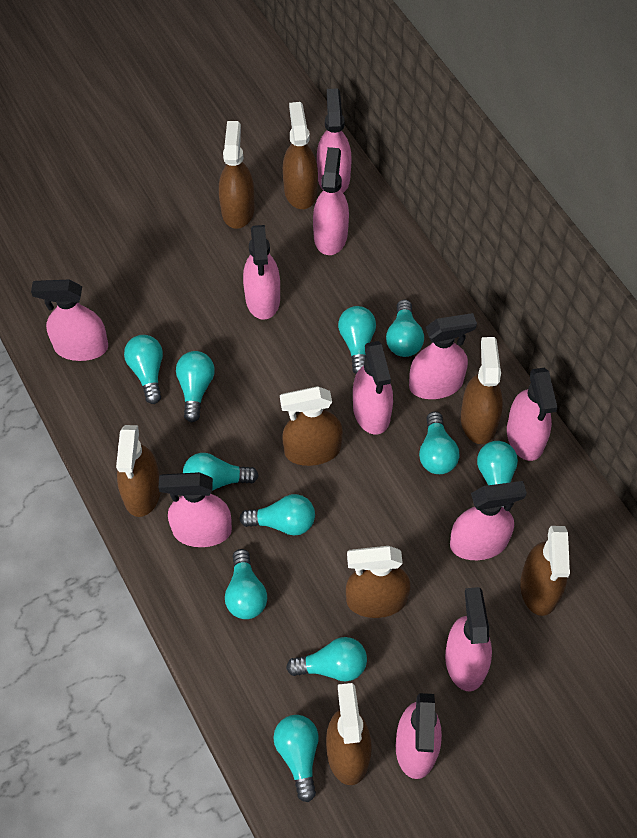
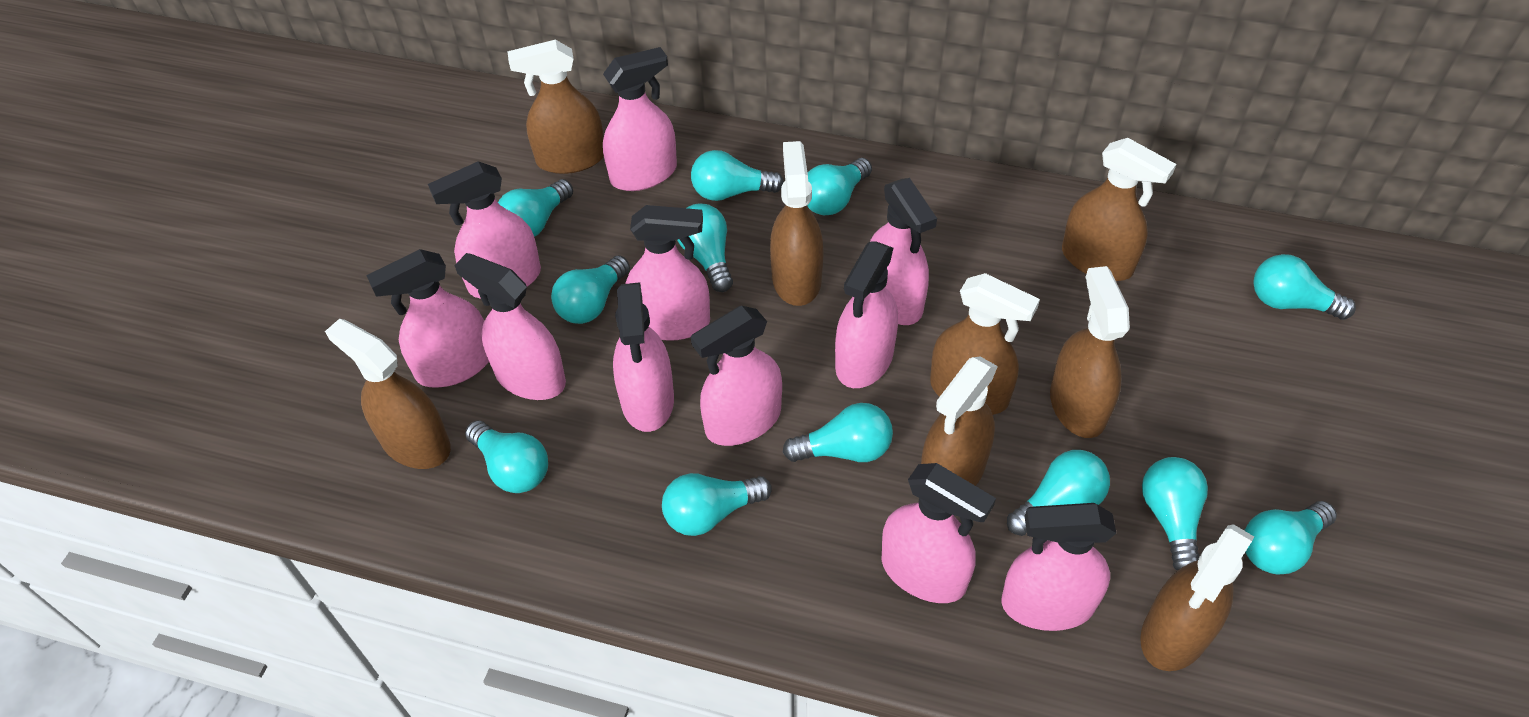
turquoise light bulb: [124,335,163,404] [176,351,215,423] [183,453,259,491] [225,549,267,619] [239,494,315,536] [273,715,319,802] [286,637,367,681] [338,306,376,374] [386,300,424,357] [419,412,460,474] [477,441,518,507] = 11 -> [465,420,548,493] [498,179,573,237] [551,255,630,324] [662,473,772,536] [677,203,733,292] [691,150,784,201] [783,403,893,462] [807,158,872,215] [1007,450,1110,536] [1142,457,1208,570] [1244,501,1337,575] [1253,254,1356,320] = 12

